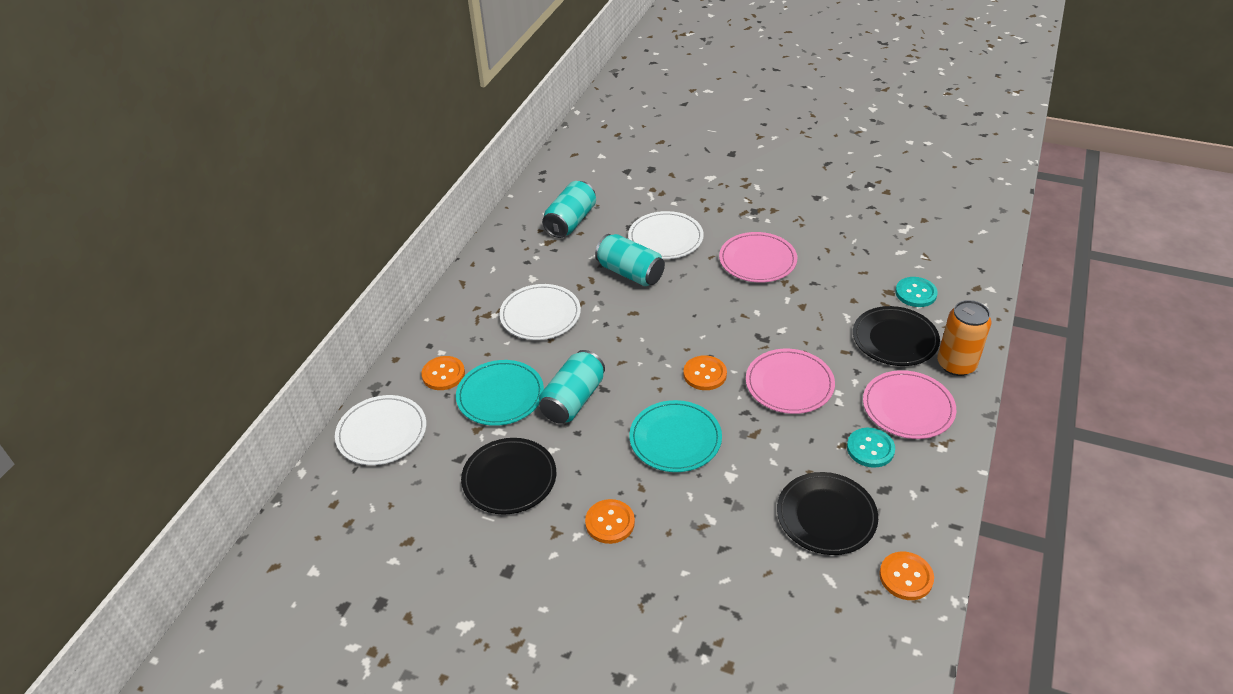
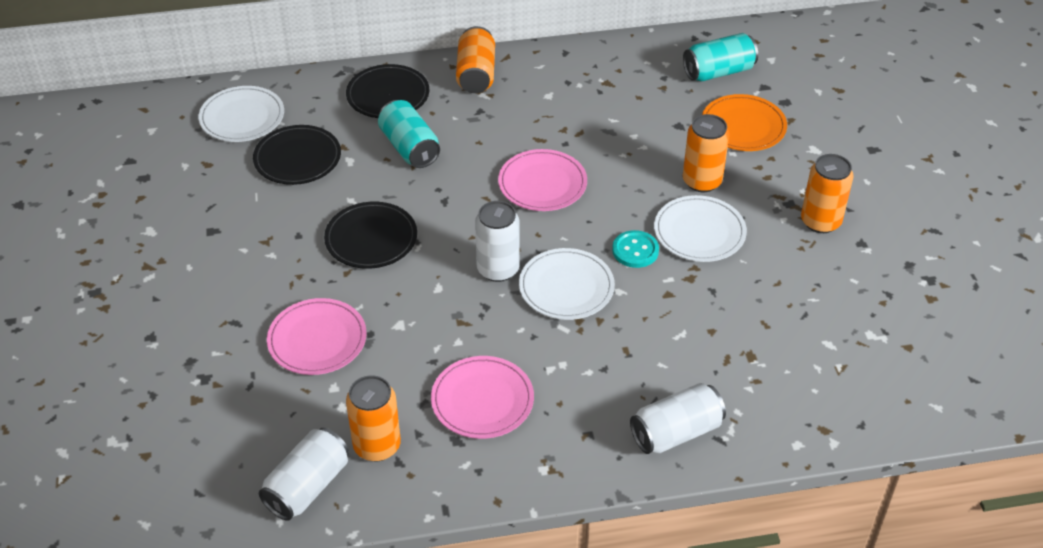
orange button: [421,356,465,390] [585,499,635,544] [683,355,727,390] [879,551,934,600] = 4 -> none = 0
orange can: [937,300,991,376] = 1 -> [346,375,401,461] [456,26,495,93] [683,114,729,192] [801,154,854,233] = 4
orange plate: none = 0 -> [702,94,787,151] = 1
turquoise button: [847,428,895,468] [895,277,938,307] = 2 -> [612,230,659,268] = 1
turquoise can: [539,350,605,424] [542,181,596,238] [595,234,665,286] = 3 -> [378,100,440,168] [683,33,758,81] = 2
turquoise plate: [456,360,544,426] [629,400,722,472] = 2 -> none = 0
white can: none = 0 -> [259,428,349,521] [475,201,520,282] [630,383,726,454] = 3

